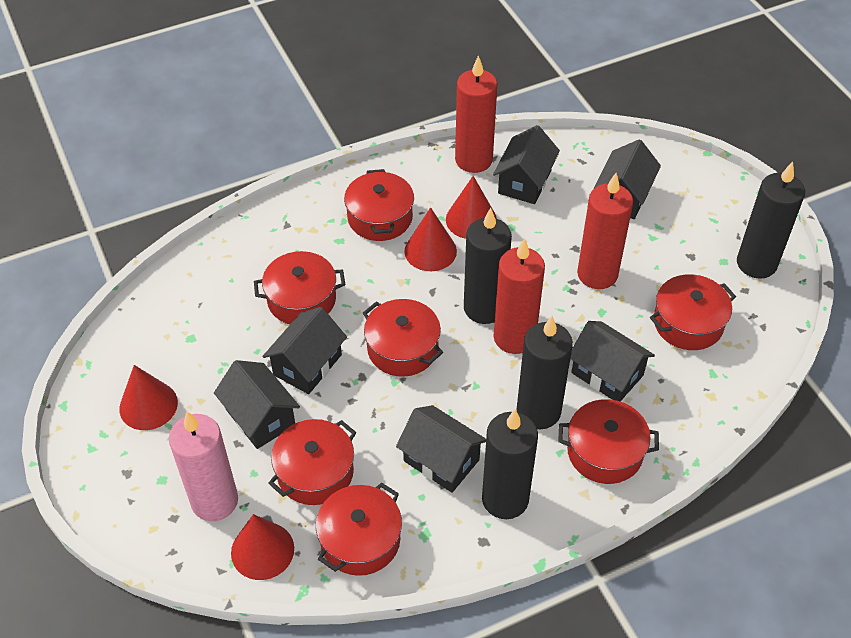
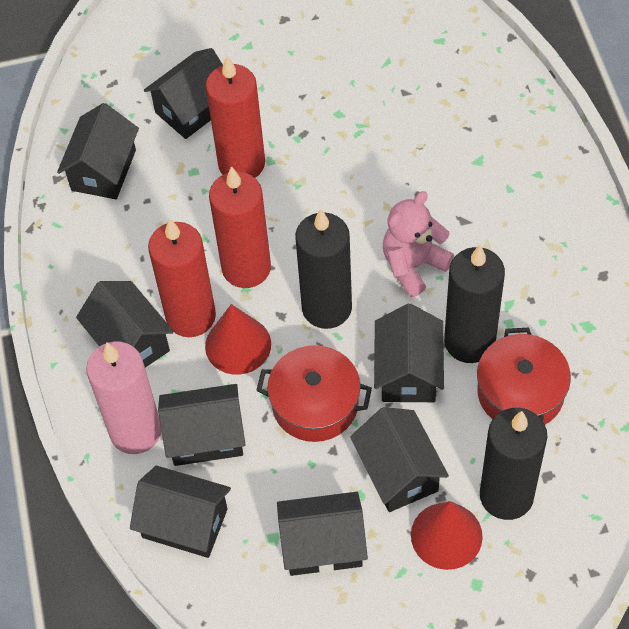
black candle: [464,208,512,324] [482,409,538,519] [517,316,573,429] [737,161,805,279] = 4 -> [295,209,352,329] [444,245,505,363] [480,408,547,520] = 3
black house: [214,360,300,449] [262,307,347,394] [396,405,486,493] [493,125,560,204] [570,321,655,402] [594,139,661,219] = 6 -> [57,103,139,199] [76,281,174,367] [130,466,231,558] [144,48,223,139] [158,384,246,466] [277,492,368,576] [350,407,449,512] [374,304,444,402] = 8
pink teddy bear: none = 0 -> [383,191,454,297] = 1
red cone: [119,365,178,430] [231,514,294,580] [404,207,457,271] [446,176,497,239] = 4 -> [205,304,271,375] [411,501,483,570] = 2
red pot: [254,251,345,324] [268,419,357,505] [316,482,402,576] [344,169,414,241] [363,299,443,377] [558,399,659,484] [650,274,736,350] = 7 -> [256,345,372,442] [477,328,571,424] = 2

